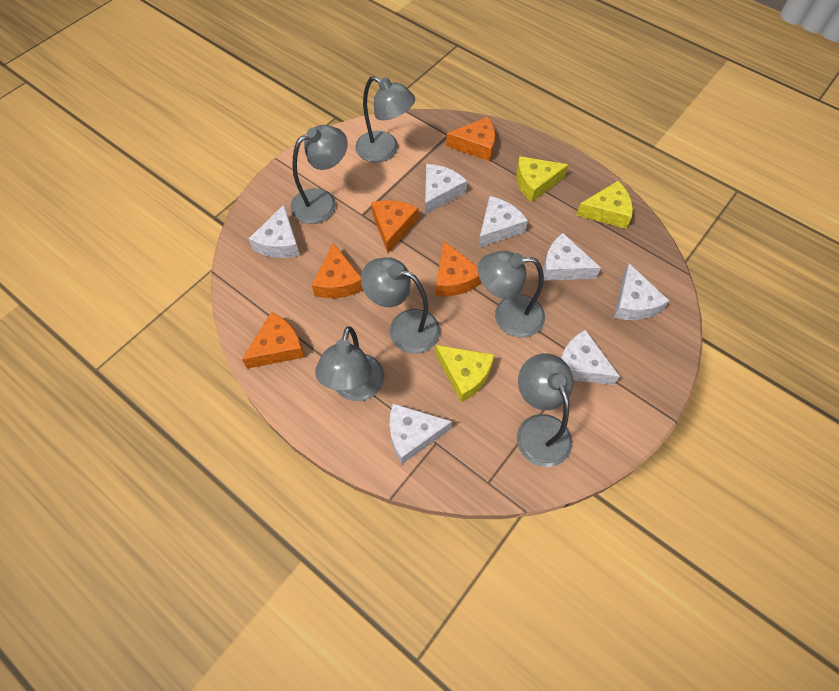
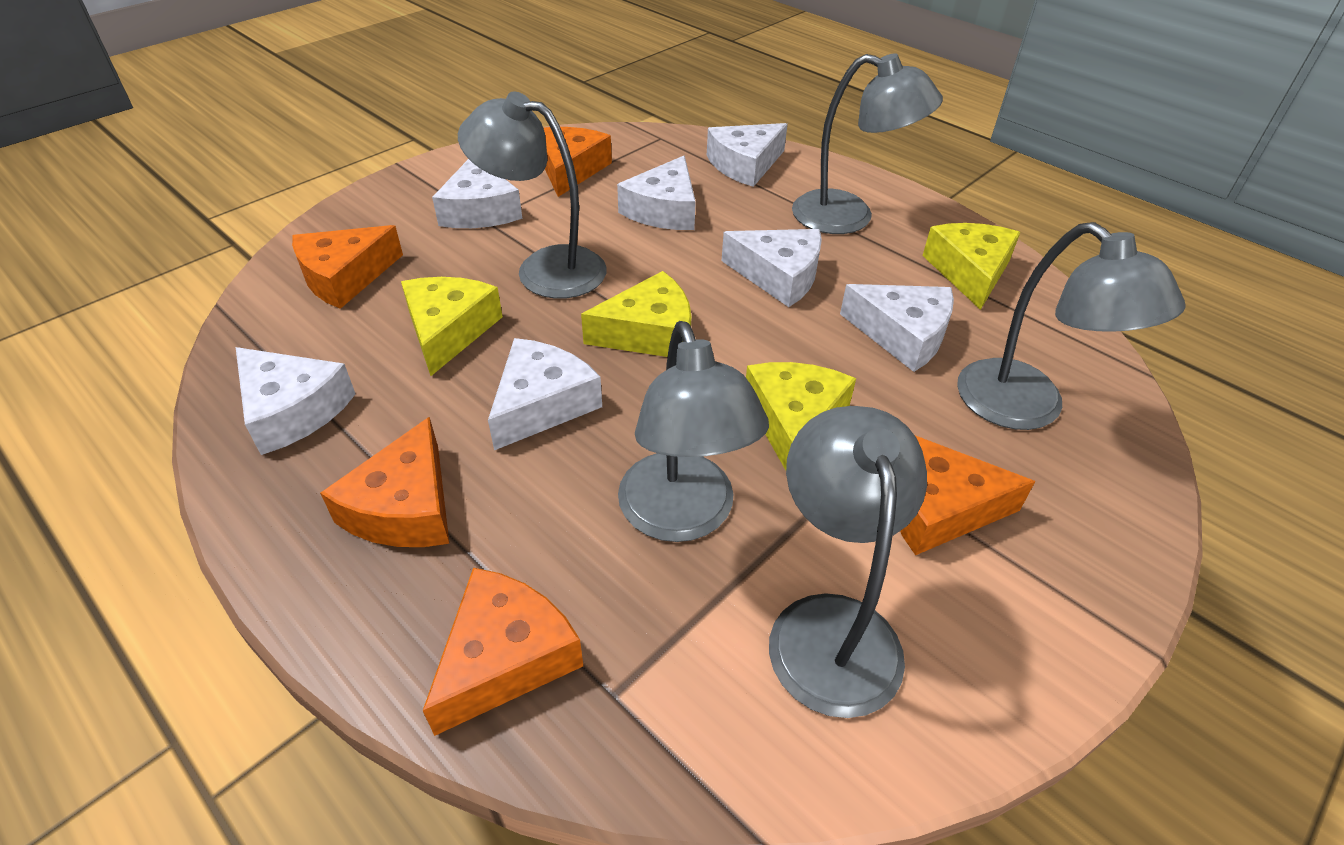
grey lamp: [291,125,348,224] [315,326,384,401] [355,76,415,163] [361,257,440,353] [478,251,545,338] [517,353,573,467] = 6 -> [458,92,607,299] [618,321,769,542] [769,406,927,718] [792,53,943,234] [957,222,1186,430] = 5
yellow cheese: [435,345,494,402] [516,156,569,202] [576,181,633,229] = 3 -> [401,277,503,376] [581,271,691,357] [746,362,856,470] [923,223,1020,310] = 4

